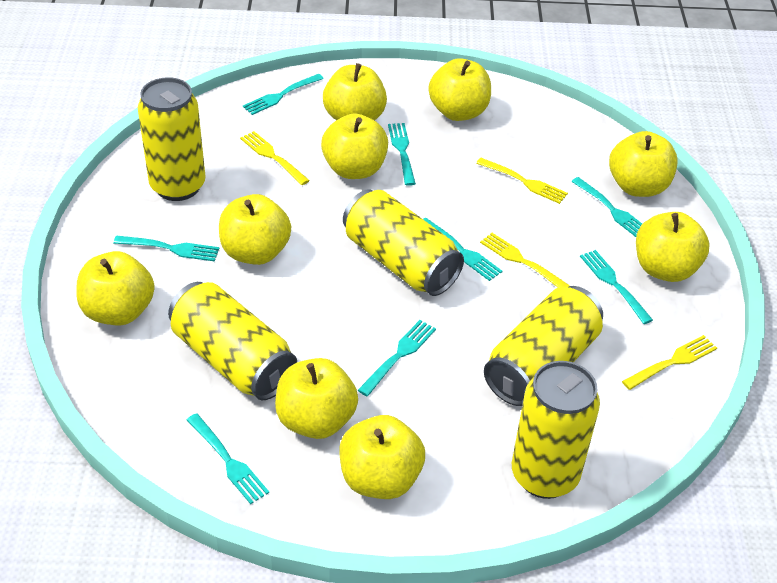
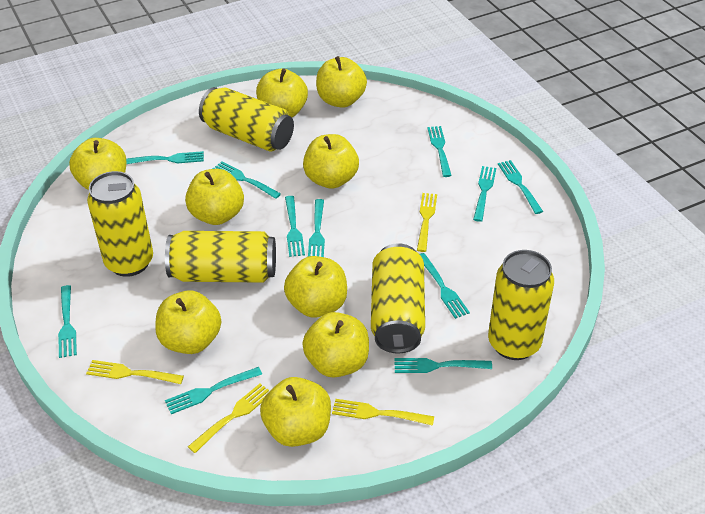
turquoise fork: [113,235,220,262] [187,413,269,504] [243,74,324,115] [358,320,436,396] [388,123,416,186] [423,218,502,281] [571,177,642,237] [580,250,653,324] = 8 -> [58,285,77,358] [126,151,204,164] [165,367,262,414] [212,161,281,199] [285,196,305,257] [308,199,325,257] [394,358,492,373] [419,253,470,319] [427,126,452,177] [473,166,496,222] [498,160,543,214] = 11

